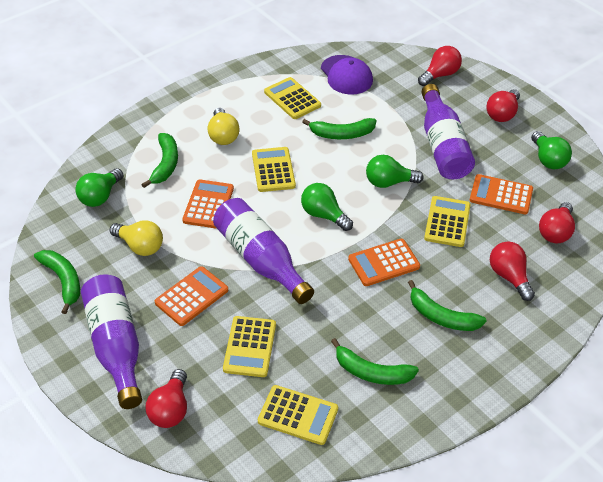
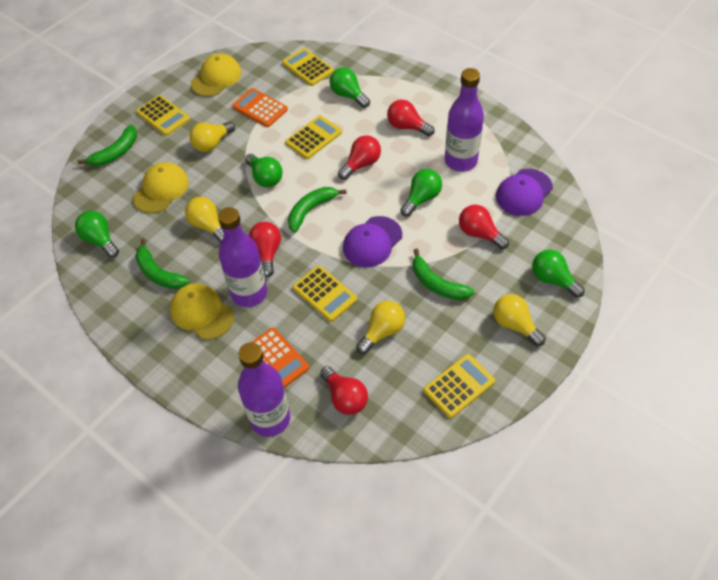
green banana: [34,250,80,314] [141,133,178,188] [302,118,376,139] [331,338,419,385] [408,280,487,331] = 5 -> [77,125,137,166] [135,239,190,289] [288,187,347,233] [413,249,474,300] = 4
green light bulb: [75,168,123,207] [301,183,353,231] [366,155,423,188] [531,131,572,169] = 4 -> [75,211,119,258] [245,154,283,187] [330,67,370,108] [401,169,442,217] [532,250,585,298] = 5
orange calculator: [155,266,228,326] [182,179,234,229] [348,239,420,286] [470,174,533,214] = 4 -> [232,88,288,127] [252,328,309,388] = 2
purple cap: [321,55,373,95] = 1 -> [343,216,402,267] [496,169,553,216] = 2
yellow cap: none = 0 -> [133,162,189,213] [170,284,234,340] [191,53,242,97] = 3
yellow light bulb: [110,220,163,256] [207,108,240,145] = 2 -> [185,197,224,243] [189,121,235,152] [356,301,405,354] [493,294,545,346] = 4

